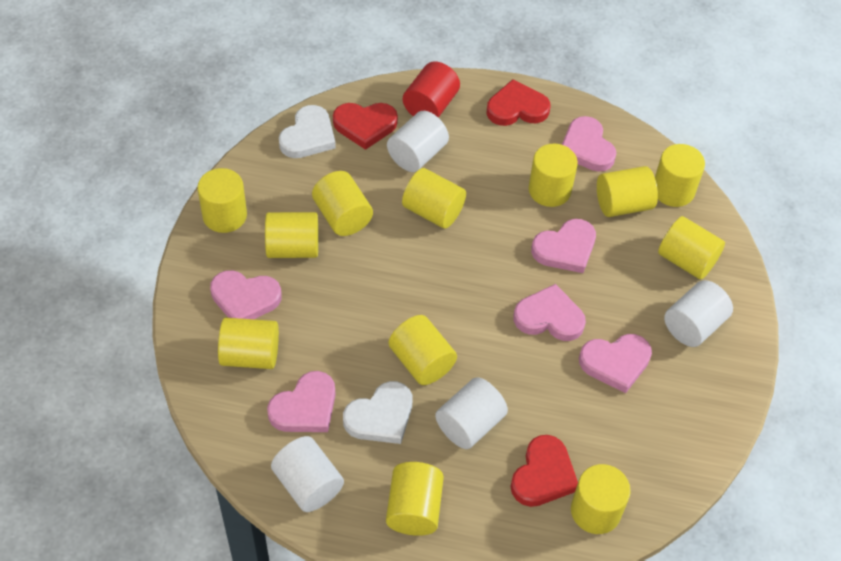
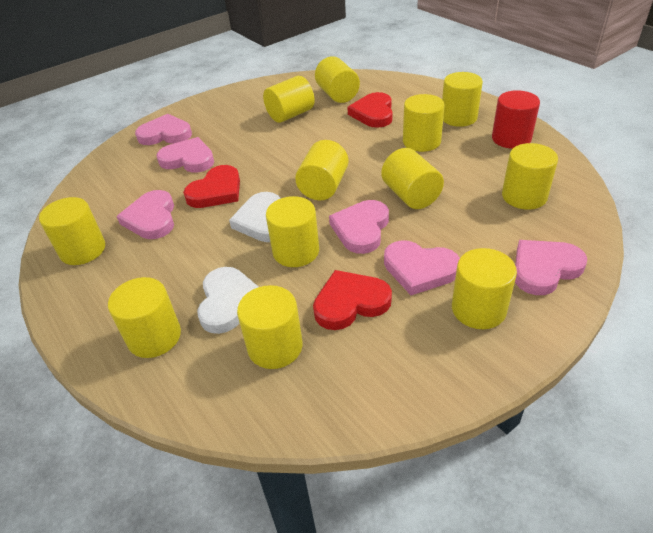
white cylinder: [271,436,344,512] [387,111,449,172] [435,377,508,449] [664,280,733,347] = 4 -> none = 0

